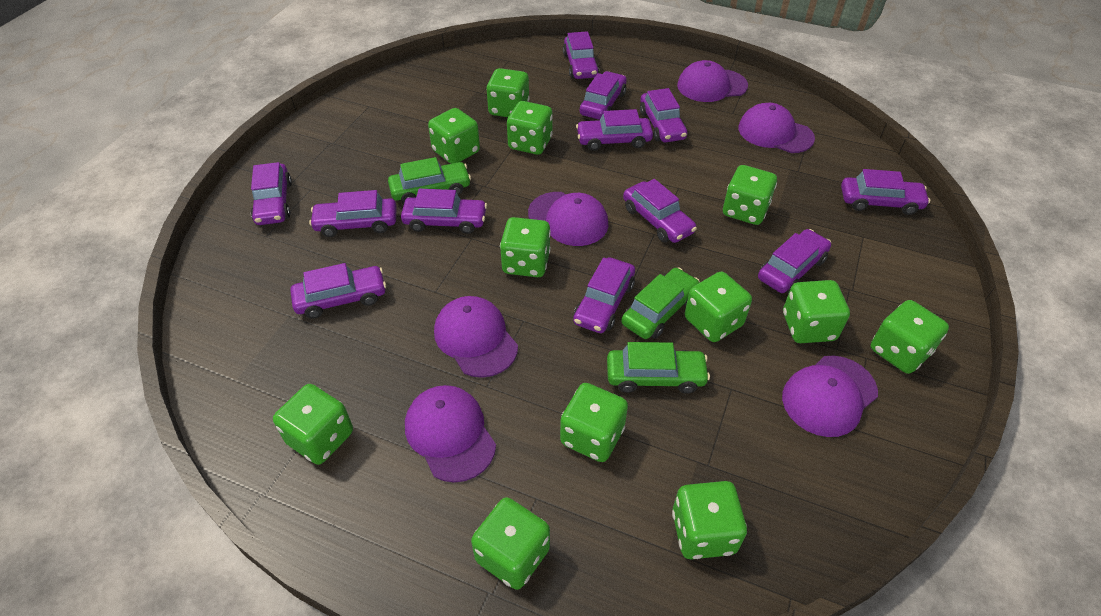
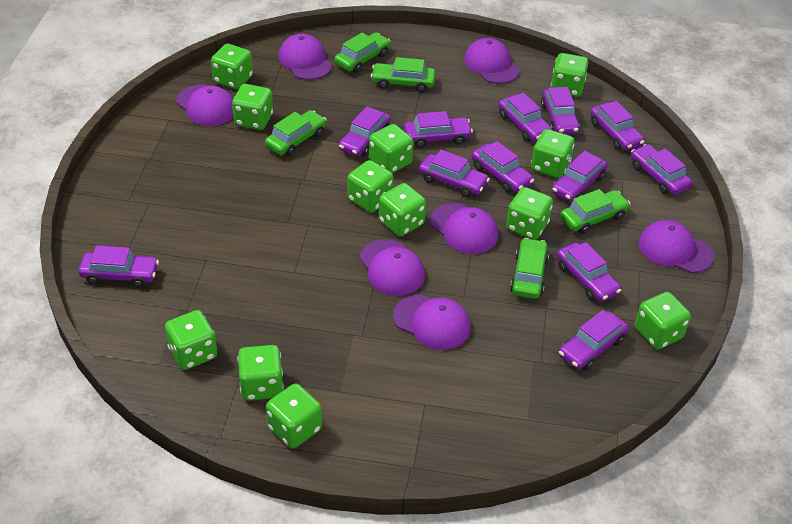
green car: [388,157,471,203] [607,342,710,394] [621,267,700,339] = 3 -> [265,110,327,156] [334,32,391,73] [371,57,436,92] [510,238,549,299] [560,189,630,234] = 5
purple cap: [405,385,496,483] [434,296,518,378] [528,192,609,246] [677,60,748,102] [738,103,815,153] [782,356,878,437] = 6 -> [176,85,233,126] [279,34,332,80] [360,239,425,296] [393,295,471,350] [430,203,498,254] [464,38,520,84] [639,220,714,273] = 7

